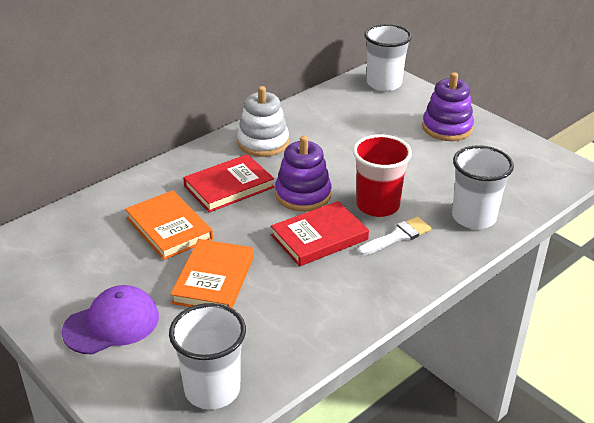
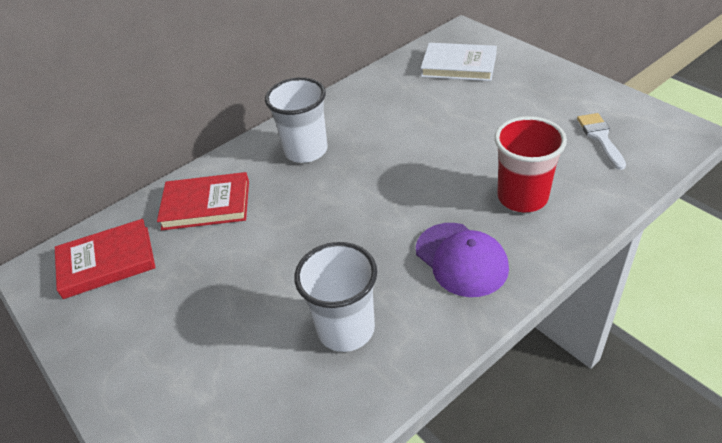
orange book: [125,190,213,260] [170,239,254,308] = 2 -> none = 0
purple stacking toy: [275,136,332,212] [422,72,474,141] = 2 -> none = 0
white book: none = 0 -> [421,43,497,81] = 1
white cup: [169,303,246,409] [364,24,412,91] [452,145,514,229] = 3 -> [265,77,328,163] [294,242,377,352] = 2
white stacking toy: [237,86,289,157] = 1 -> none = 0

